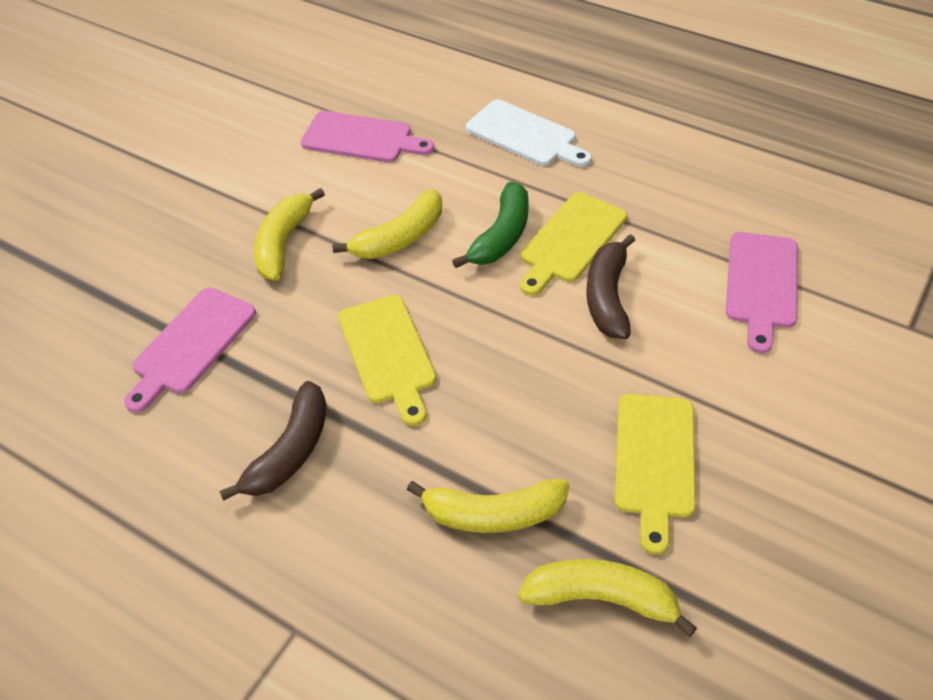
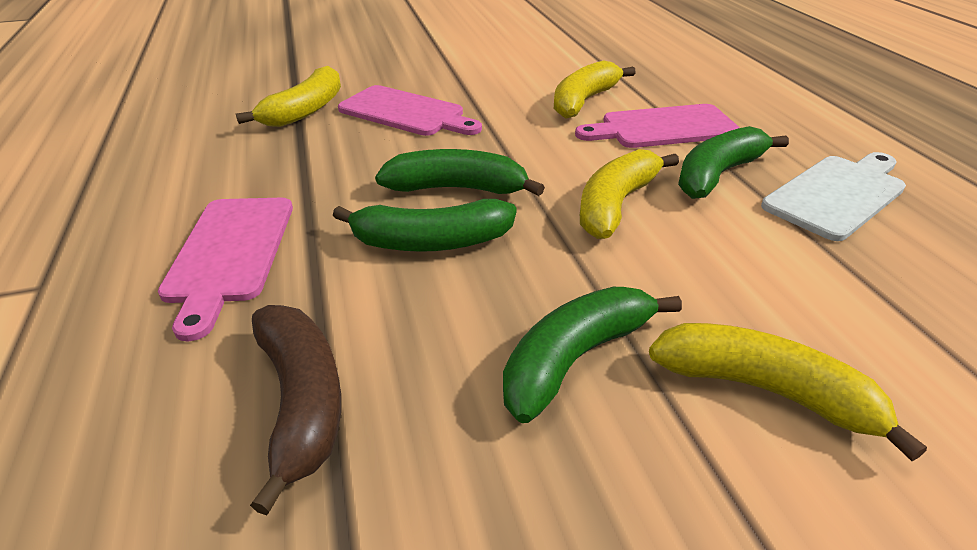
brown banana: [219,381,327,501] [586,234,635,339] = 2 -> [250,305,341,515] = 1
green banana: [452,182,529,268] = 1 -> [333,199,517,252] [375,149,545,196] [503,287,682,423] [678,126,789,199] = 4
yellow cutting board: [338,295,436,426] [520,192,627,295] [615,394,696,555] = 3 -> none = 0

